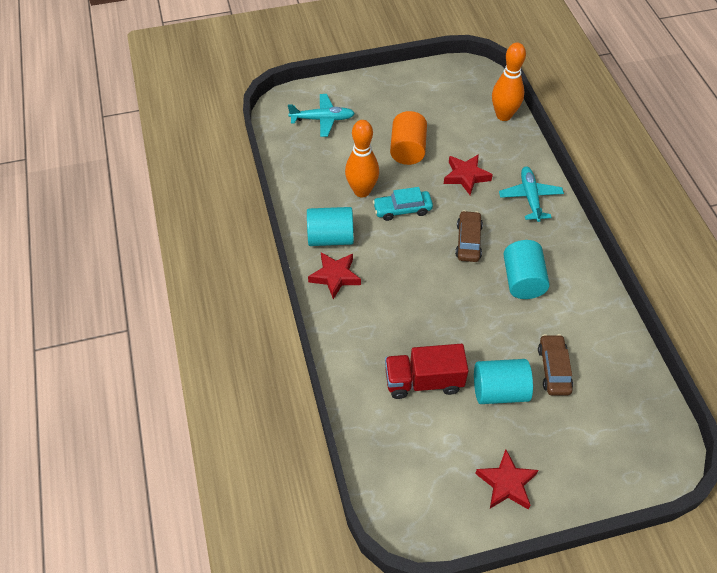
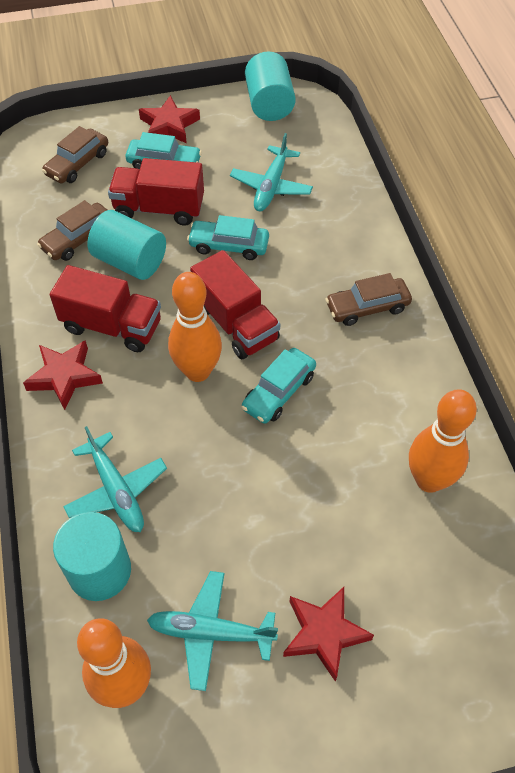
brown car: [455,211,483,262] [538,334,573,396] = 2 -> [37,200,107,261] [42,126,108,183] [325,273,412,326] = 3
orange bowling pin: [345,120,379,197] [492,43,526,121] = 2 -> [77,619,151,708] [168,272,222,382] [409,389,477,493] = 3
orange cylinder: [390,111,427,165] = 1 -> none = 0
red truck: [385,344,469,399] = 1 -> [50,265,161,352] [108,158,204,226] [190,250,280,359] = 3
turquoise car: [373,187,433,221] = 1 -> [126,132,202,170] [187,215,269,260] [241,348,316,424] = 3
turquoise plane: [288,94,355,137] [499,167,564,222] = 2 -> [63,426,167,532] [147,571,278,691] [230,133,313,211] = 3

